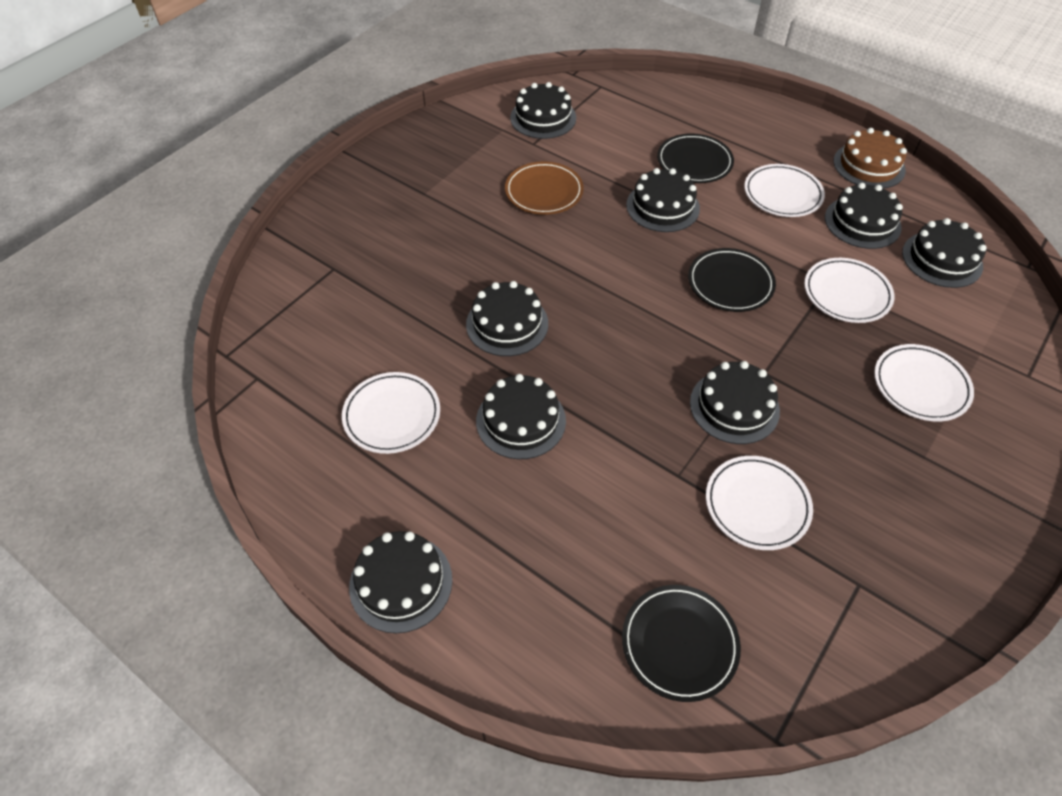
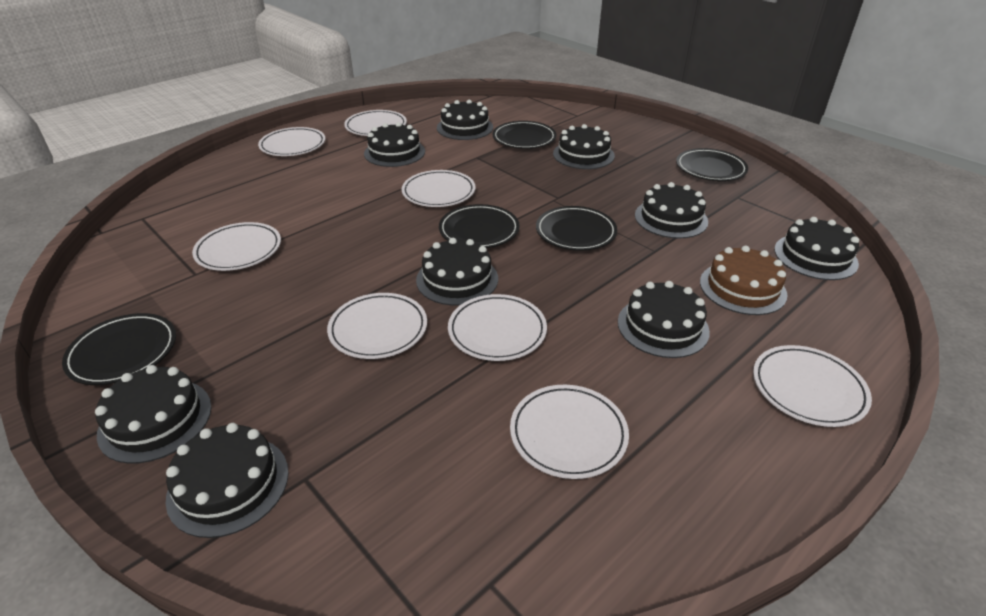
black cake: [349,531,452,633] [466,281,548,356] [476,374,566,459] [510,82,576,139] [626,168,700,232] [690,361,780,444] [825,183,903,249] [902,218,987,288] = 8 -> [95,365,212,464] [166,423,289,538] [364,122,425,167] [416,238,498,305] [437,100,493,140] [553,124,615,169] [618,281,710,358] [635,182,708,238] [774,217,859,280] = 9
black plate: [622,585,741,702] [657,134,734,183] [688,248,776,312] = 3 -> [62,313,176,385] [439,204,520,248] [493,121,556,149] [536,206,617,251] [676,148,748,181] = 5
brown plate: [505,162,584,215] = 1 -> none = 0
white plate: [342,372,440,454] [706,456,813,550] [744,164,825,217] [804,258,894,323] [874,344,974,421] = 5 -> [192,222,281,271] [258,127,326,156] [327,293,427,359] [344,110,407,136] [402,170,475,207] [448,294,547,361] [510,385,629,479] [753,345,872,427] = 8

